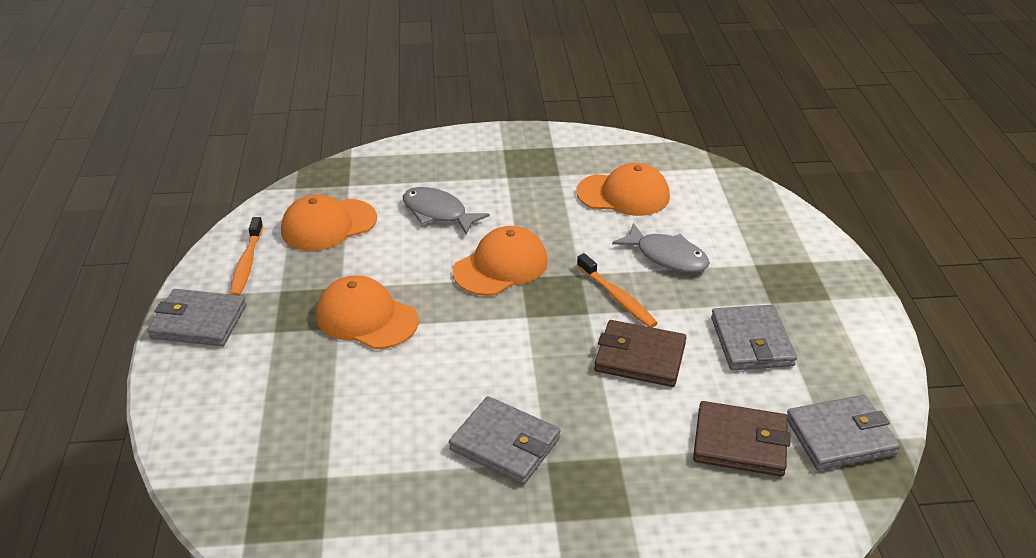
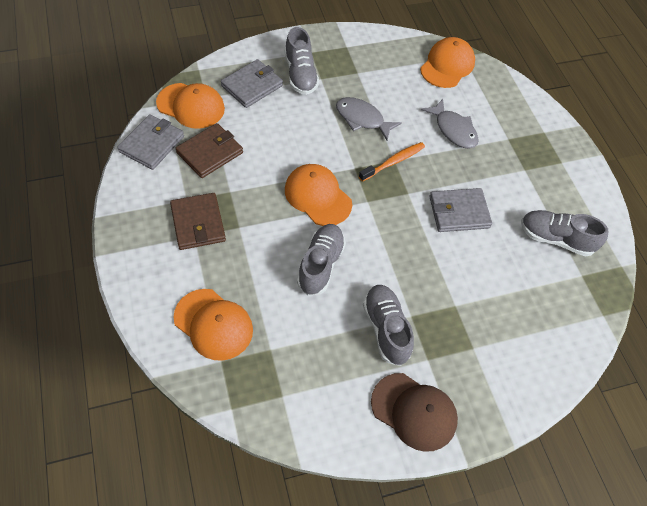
brown cap: none = 0 -> [371,373,458,452] = 1
grey shoe: none = 0 -> [285,27,319,95] [297,224,346,296] [363,285,414,366] [521,210,608,256] = 4
grey wallet: [147,289,246,346] [449,396,561,485] [711,305,797,370] [787,395,900,470] = 4 -> [117,114,184,170] [221,59,283,108] [429,188,492,232] = 3
orange toothbrush: [230,217,263,295] [577,253,658,328] = 2 -> [359,142,425,182] = 1

